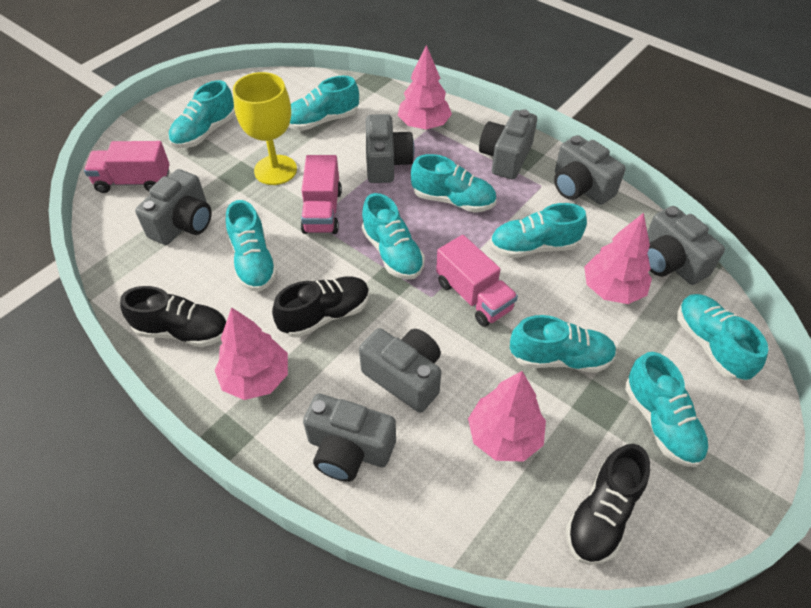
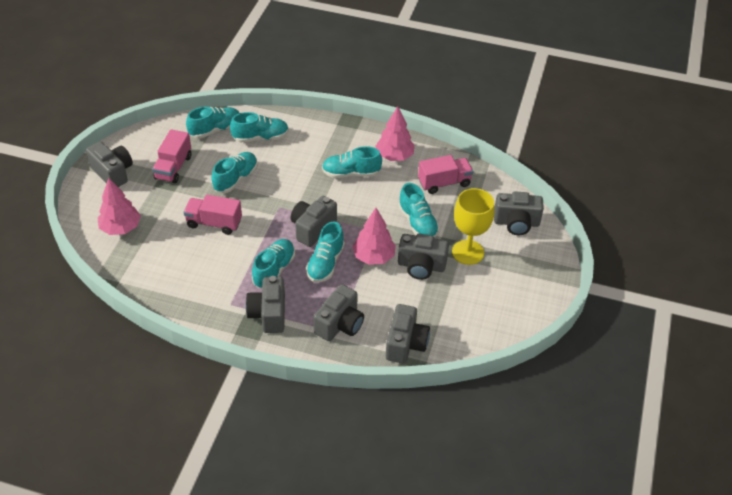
black shoe: [120,286,226,347] [272,276,370,338] [566,444,650,565] = 3 -> none = 0
pink tree: [215,307,288,400] [398,45,452,129] [468,371,546,462] [584,213,652,304] = 4 -> [97,178,141,235] [352,208,396,265] [375,106,415,161] = 3
turquoise shoe: [168,80,235,148] [226,200,278,291] [288,76,359,131] [362,193,425,280] [411,154,497,213] [490,203,587,258] [510,315,617,373] [625,352,709,467] [677,294,768,381] = 9 -> [186,107,239,139] [211,152,258,193] [230,112,289,142] [252,239,295,288] [306,222,345,283] [322,146,382,178] [398,183,439,238] = 7

